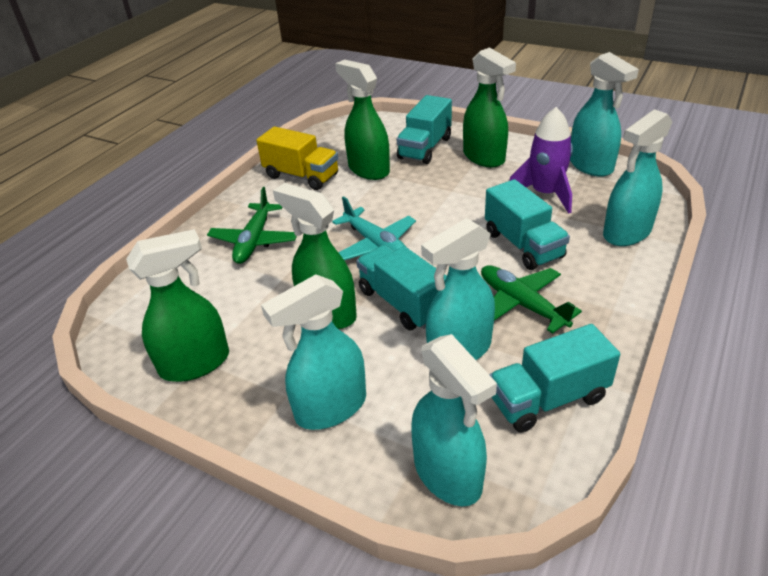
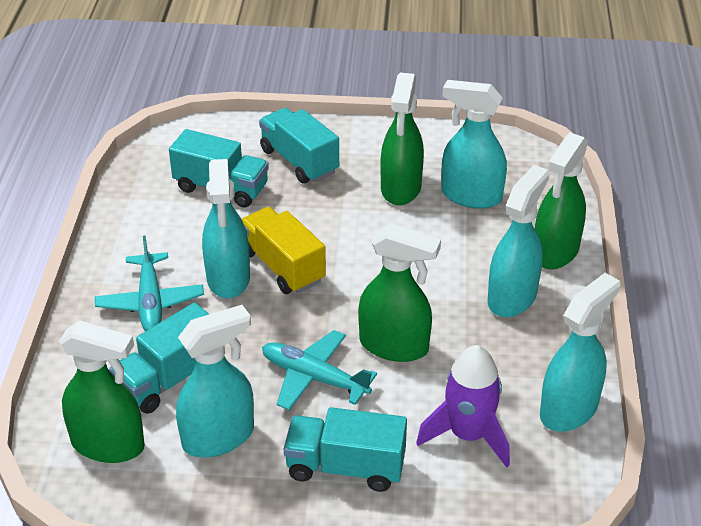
green plane: [207,187,297,264] [481,265,582,334] = 2 -> none = 0
turquoise plane: [332,196,416,260] = 1 -> [95,236,204,331] [262,330,377,410] = 2

